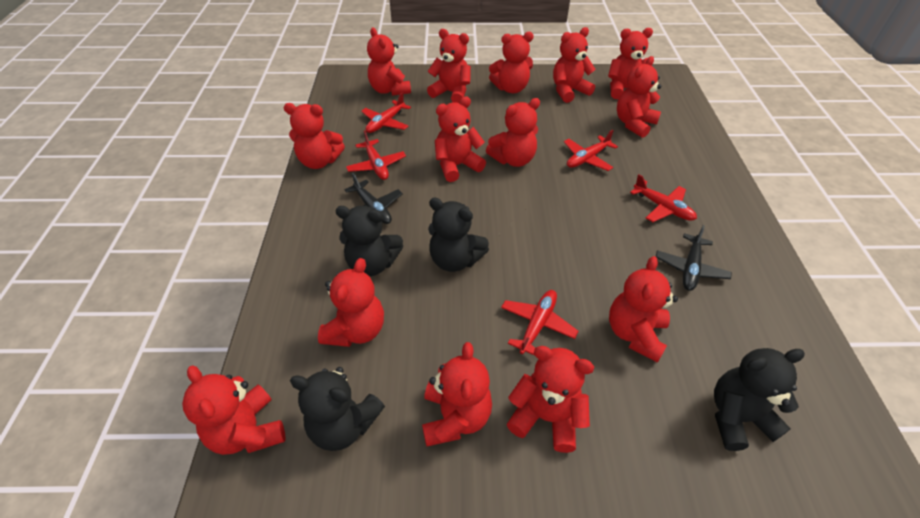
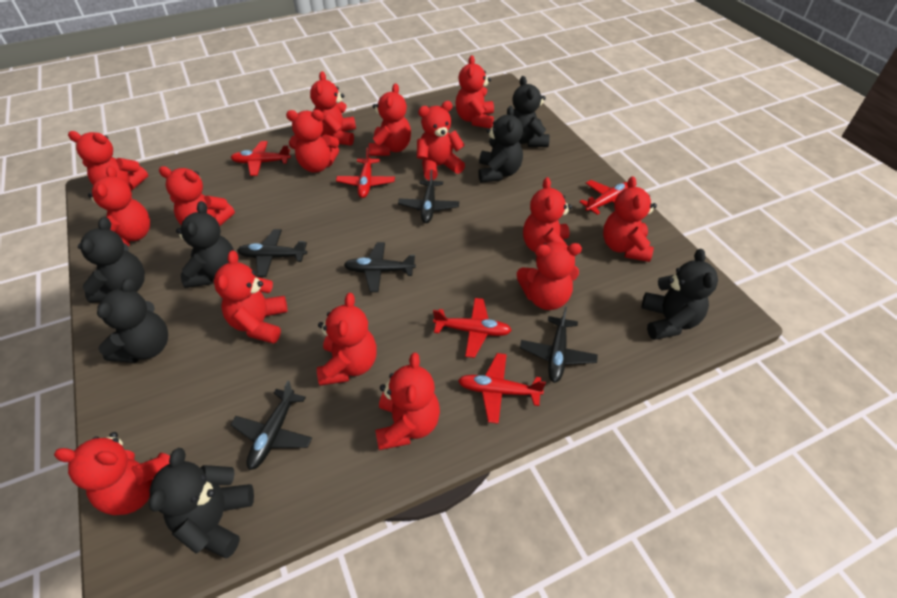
black plane: [344,173,403,224] [655,225,732,291] = 2 -> [230,381,312,470] [237,229,307,277] [344,242,416,292] [398,170,459,223] [520,307,598,383] = 5
black teddy bear: [290,367,385,451] [336,206,403,276] [428,198,489,272] [714,348,805,451] = 4 -> [78,217,145,303] [97,278,168,363] [149,448,254,558] [176,201,234,288] [478,106,523,183] [512,76,550,147] [642,249,718,340] = 7
red teddy bear: [182,365,285,455] [284,103,345,169] [318,258,384,347] [367,27,411,96] [422,342,492,447] [427,29,471,103] [435,96,486,182] [486,98,540,167] [489,32,534,93] [507,346,594,453] [553,27,596,103] [608,28,653,99] [609,256,678,363] [617,56,661,138] = 14 -> [54,432,170,515] [68,131,148,190] [88,166,150,246] [159,166,235,226] [214,251,287,344] [286,110,339,173] [310,71,356,146] [317,293,377,386] [369,83,411,156] [375,353,440,450] [417,101,465,180] [455,55,494,128] [517,242,582,310] [523,177,572,252] [603,176,657,262] = 15

